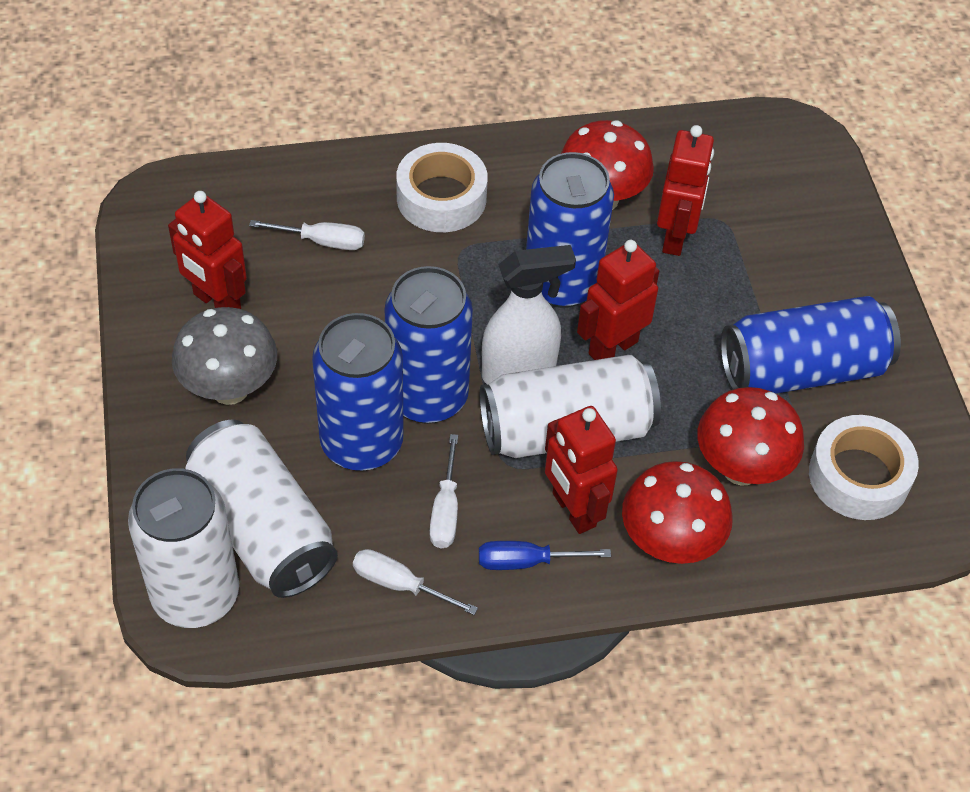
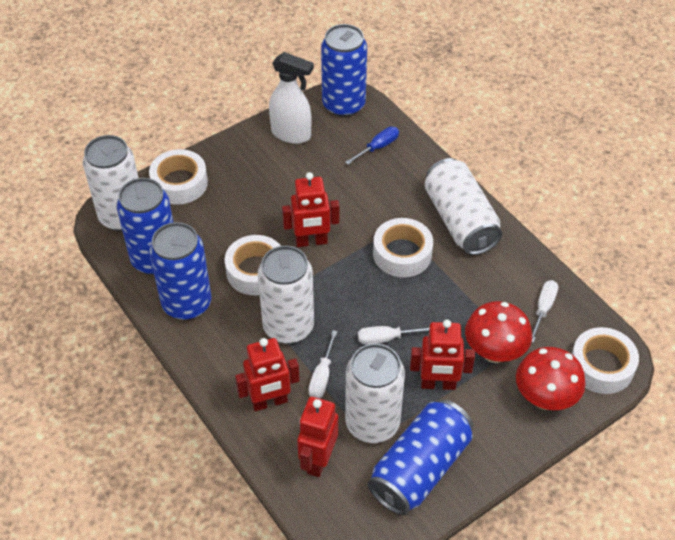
grey mushroom: [172,307,277,405] = 1 -> none = 0
red mushroom: [561,120,654,210] [622,461,732,564] [697,387,804,486] = 3 -> [465,301,532,363] [516,347,586,410] = 2
white can: [128,468,239,628] [185,420,338,598] [480,355,661,458] = 3 -> [83,135,138,231] [258,246,314,344] [345,343,405,443] [424,158,502,255] = 4
white tape: [396,143,488,232] [809,415,919,520] = 2 -> [149,149,208,205] [225,235,281,295] [373,218,433,277] [572,327,639,394] = 4

